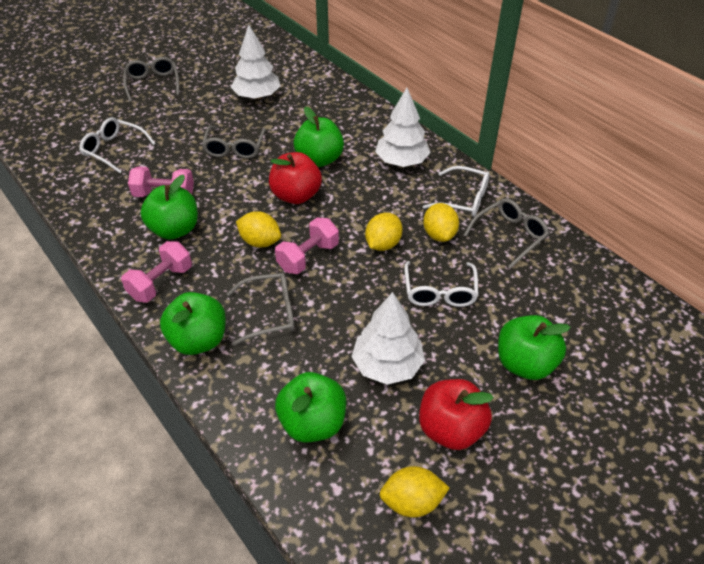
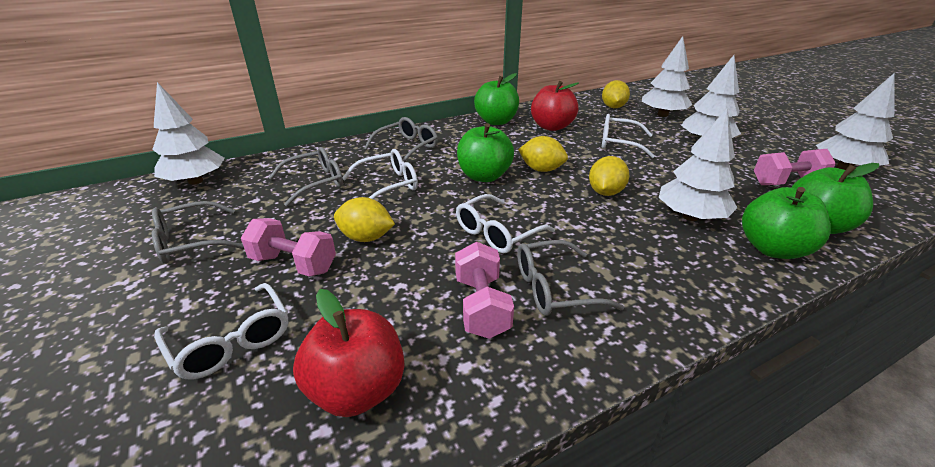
green apple: [140,175,198,239] [160,292,226,355] [275,372,346,443] [293,107,344,167] [498,315,571,380] = 5 -> [457,123,514,182] [474,73,519,125] [742,187,831,259] [791,163,879,234] = 4
white glasses: [79,117,156,173] [404,261,479,307] [423,166,490,217] = 3 -> [154,283,289,379] [342,149,418,199] [456,194,555,253] [602,114,655,158] = 4
white tree: [231,25,280,100] [352,292,425,385] [375,88,431,167] = 3 -> [152,82,225,185] [642,36,692,117] [659,109,738,221] [681,55,741,138] [816,73,895,170] = 5

